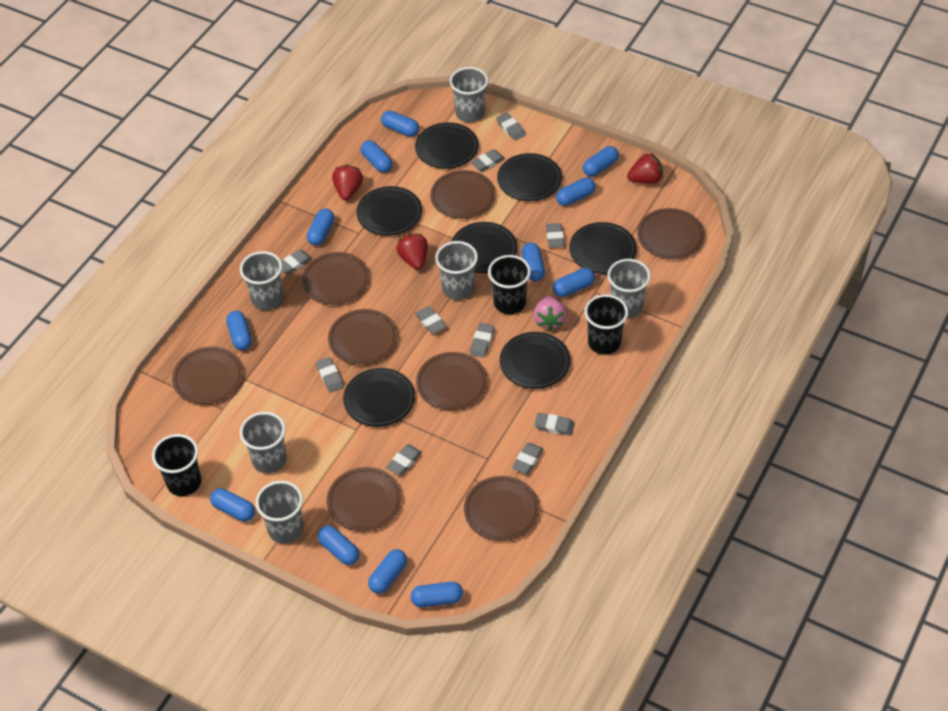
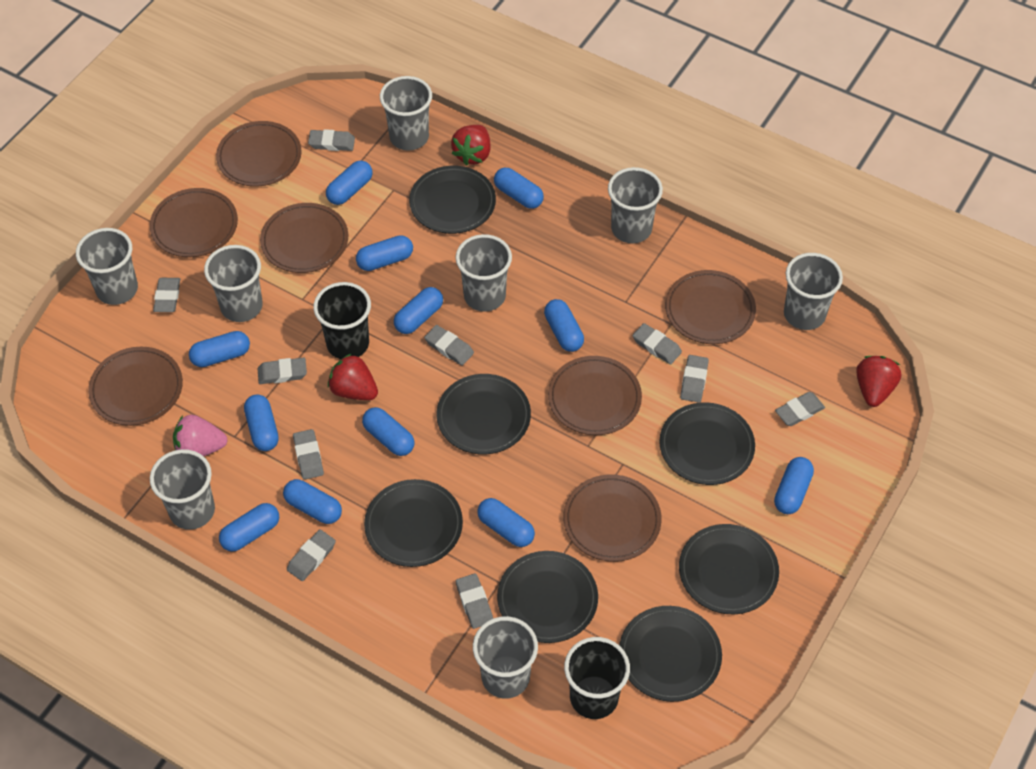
black cup: [152,434,201,496] [488,255,531,314] [584,294,628,355] = 3 -> [313,282,371,359] [564,637,630,719] = 2
brown plate: [172,347,243,404] [302,252,370,305] [327,467,402,532] [328,309,398,365] [416,352,487,410] [430,170,495,219] [464,476,540,541] [637,208,705,259] = 8 -> [88,347,183,426] [150,188,238,257] [216,121,302,187] [260,203,348,273] [548,356,642,435] [563,474,662,562] [665,270,756,344] = 7
grey cup: [240,251,283,310] [240,412,286,474] [256,481,303,544] [435,241,478,300] [450,67,488,122] [608,259,651,318] = 6 -> [76,228,138,305] [150,449,215,530] [204,245,263,322] [380,76,432,151] [456,234,512,312] [473,616,538,699] [608,167,663,243] [784,253,843,330] = 8

